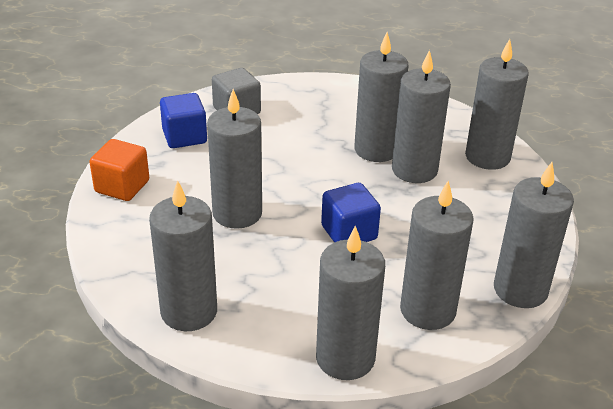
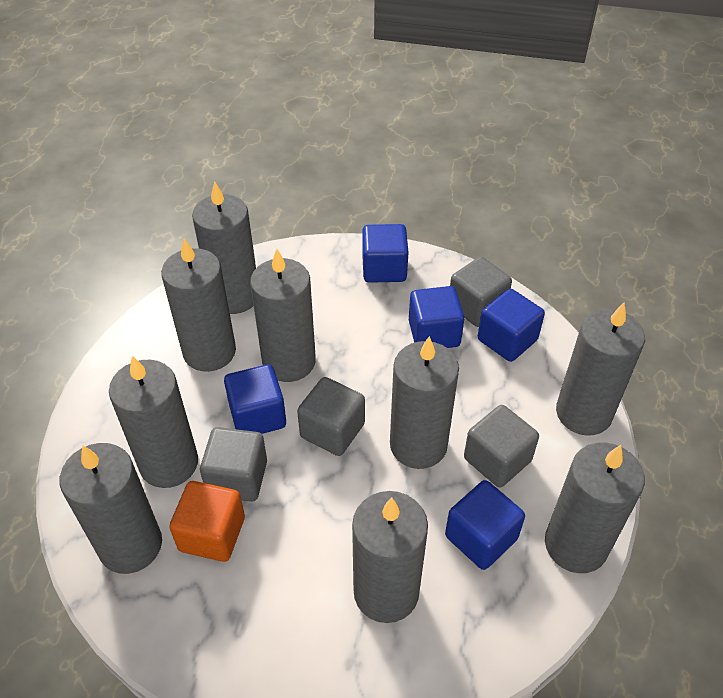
blue cube: [160,93,207,148] [321,183,381,242] = 2 -> [224,364,286,434] [362,224,409,283] [409,286,464,348] [445,480,525,570] [478,289,545,362] = 5
grey candle: [149,180,217,331] [207,89,262,229] [316,225,385,380] [354,32,409,162] [392,50,451,183] [400,181,474,330] [465,39,529,170] [494,162,574,308] = 8 -> [60,443,162,574] [109,356,198,488] [161,238,236,372] [192,181,256,314] [250,249,316,382] [352,491,428,623] [390,336,459,469] [545,442,645,573] [556,303,645,436] = 9
grey cube: [212,68,261,114] = 1 -> [200,427,267,502] [297,377,365,456] [450,257,512,327] [464,405,539,488] = 4

